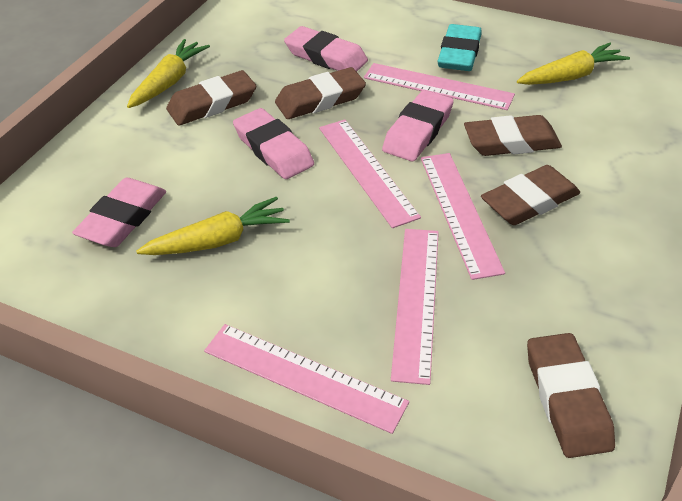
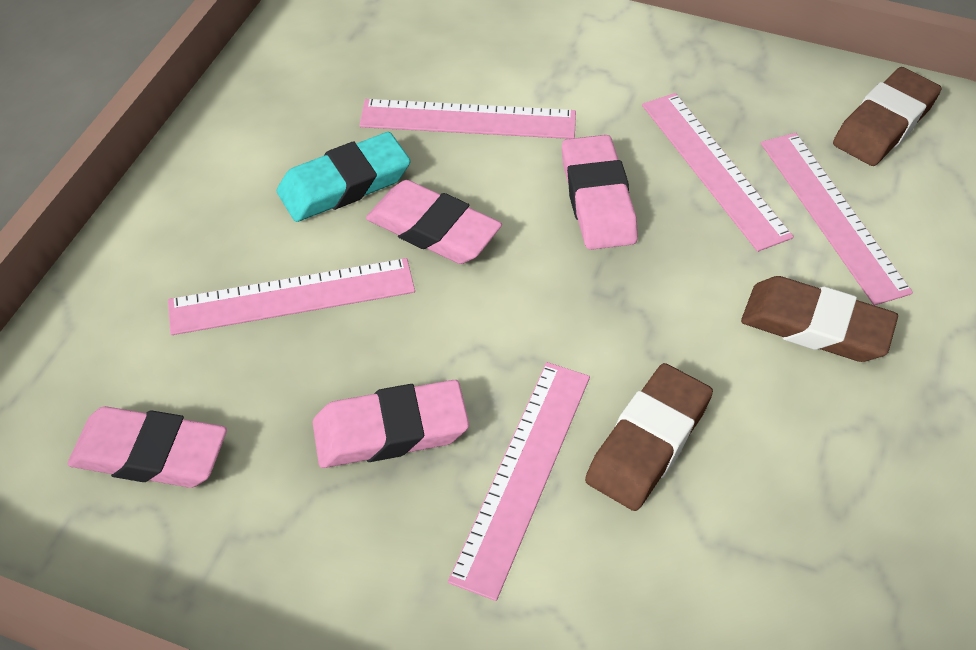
brown eraser: [166,70,257,125] [275,67,366,119] [464,115,562,156] [481,165,580,225] [527,333,615,458] = 5 -> [585,363,713,511] [741,276,898,362] [833,67,941,166] = 3
yellow carrot: [127,39,210,108] [136,197,290,255] [517,43,630,85] = 3 -> none = 0

